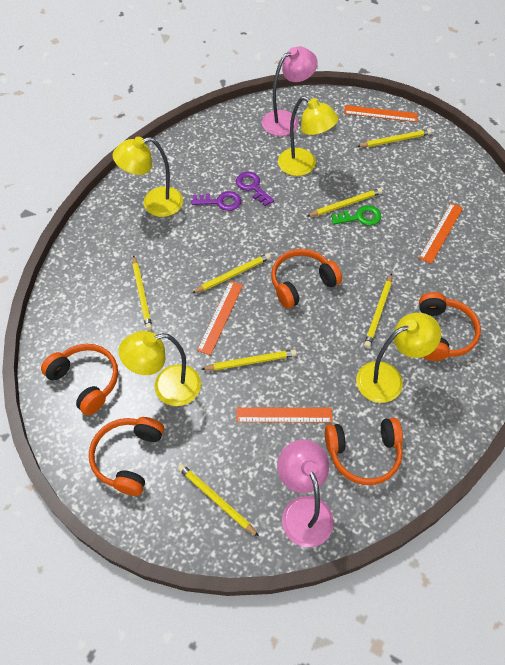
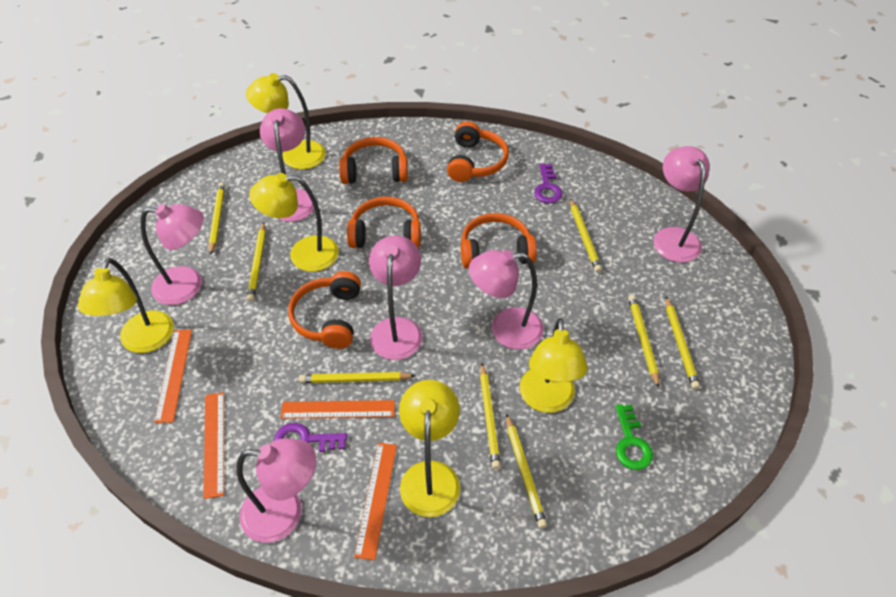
pink lamp: [262,47,318,136] [277,440,334,547] = 2 -> [140,204,204,305] [236,438,316,543] [260,108,314,222] [369,235,422,360] [469,250,544,350] [653,146,709,263] = 6
yellow lamp: [113,137,183,217] [119,331,201,406] [278,96,339,176] [356,313,441,403] = 4 -> [78,258,174,353] [246,73,326,169] [249,173,339,272] [399,380,460,517] [520,318,587,413] = 5
yellow pencil: [132,255,152,330] [178,464,259,537] [192,253,271,293] [201,349,297,370] [306,188,382,217] [357,129,432,147] [364,274,392,348] = 7 -> [209,182,225,255] [247,222,266,302] [299,372,416,383] [480,363,501,469] [506,414,547,529] [570,198,602,273] [628,295,659,388] [665,297,700,389] = 8

